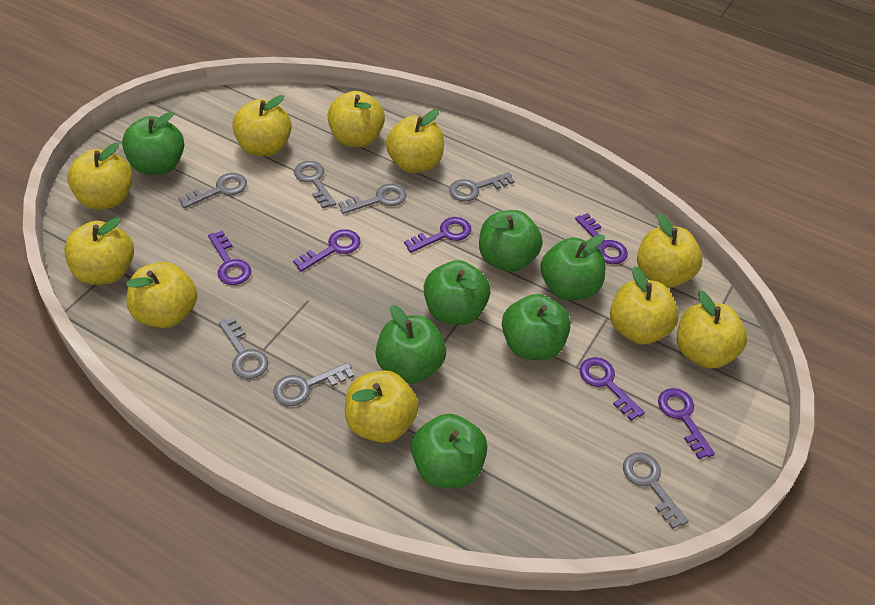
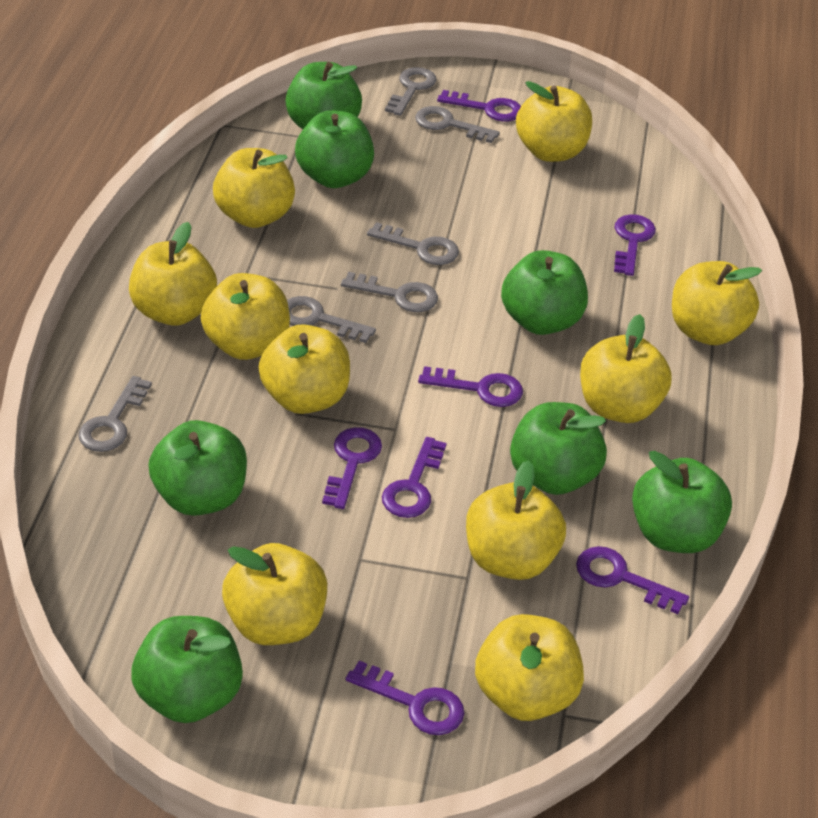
grey key: [179,173,247,208] [219,317,268,379] [273,363,354,406] [294,161,336,208] [338,184,406,214] [449,172,514,202] [623,452,688,529] = 7 -> [78,376,152,452] [287,296,376,343] [341,272,438,312] [367,222,459,265] [385,67,437,116] [415,106,500,143] = 6
purple key: [208,231,251,285] [293,229,361,272] [404,217,471,253] [575,213,628,264] [580,357,645,421] [658,388,715,459] = 6 -> [322,427,382,509] [346,660,464,735] [382,437,447,518] [418,366,523,407] [437,90,521,122] [576,546,689,614] [614,214,656,276] = 7

